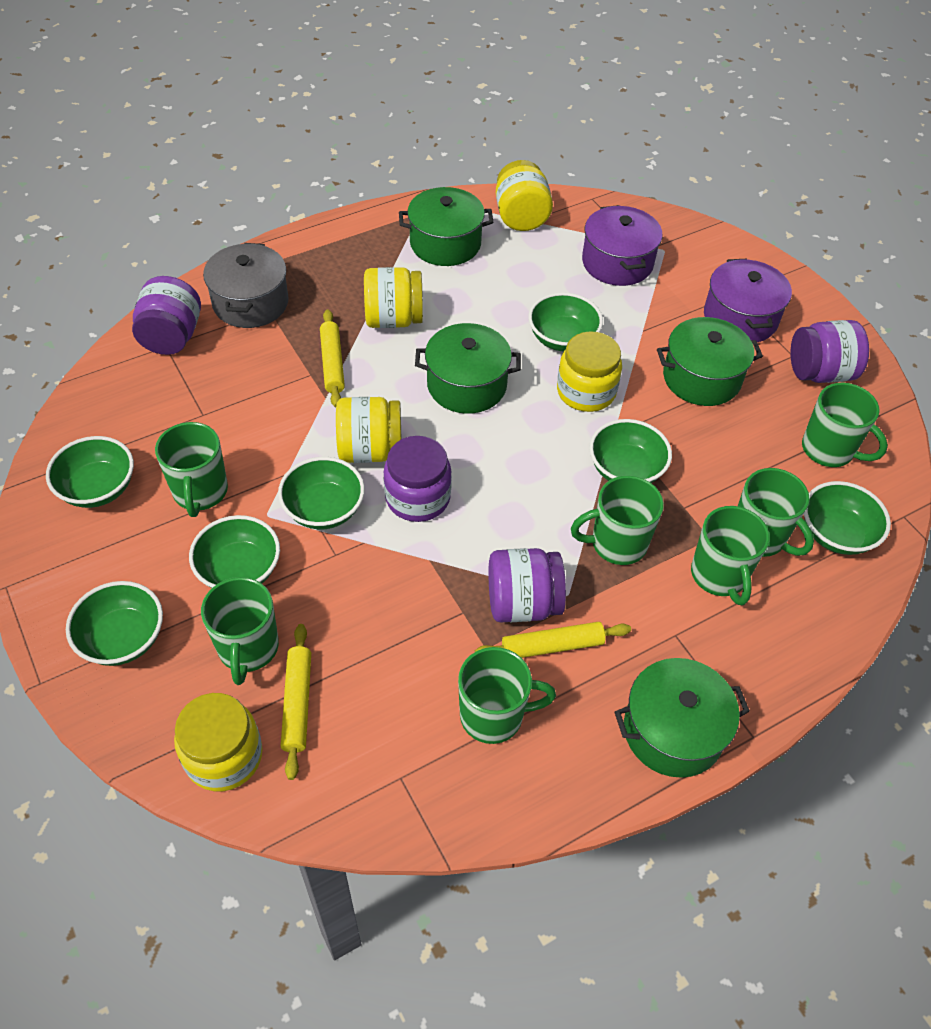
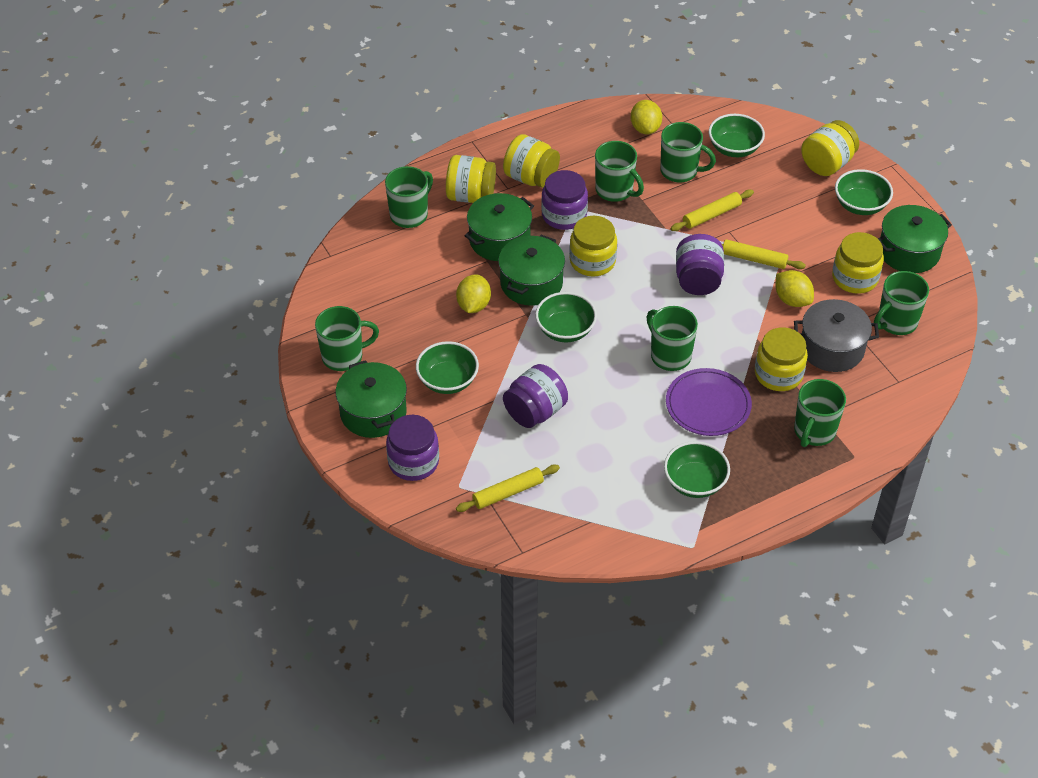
green bowl: [46,436,134,508] [66,581,163,666] [189,515,280,588] [278,457,365,529] [528,292,603,351] [589,419,672,483] [804,481,891,555] = 7 -> [416,341,479,394] [535,292,597,342] [664,441,730,498] [709,114,765,157] [835,169,893,215] = 5
purple plate: none = 0 -> [666,368,752,436] = 1
purple pot: [582,205,662,286] [704,259,792,342] = 2 -> none = 0
yellow jar: [174,693,263,791] [336,397,402,463] [364,267,423,328] [496,160,553,231] [557,331,622,412] = 5 -> [446,155,496,203] [503,134,560,188] [569,216,617,276] [755,327,808,391] [801,120,859,176] [832,232,884,294] = 6
yellow lemon: none = 0 -> [456,274,491,313] [631,100,662,134] [775,270,814,307] = 3

